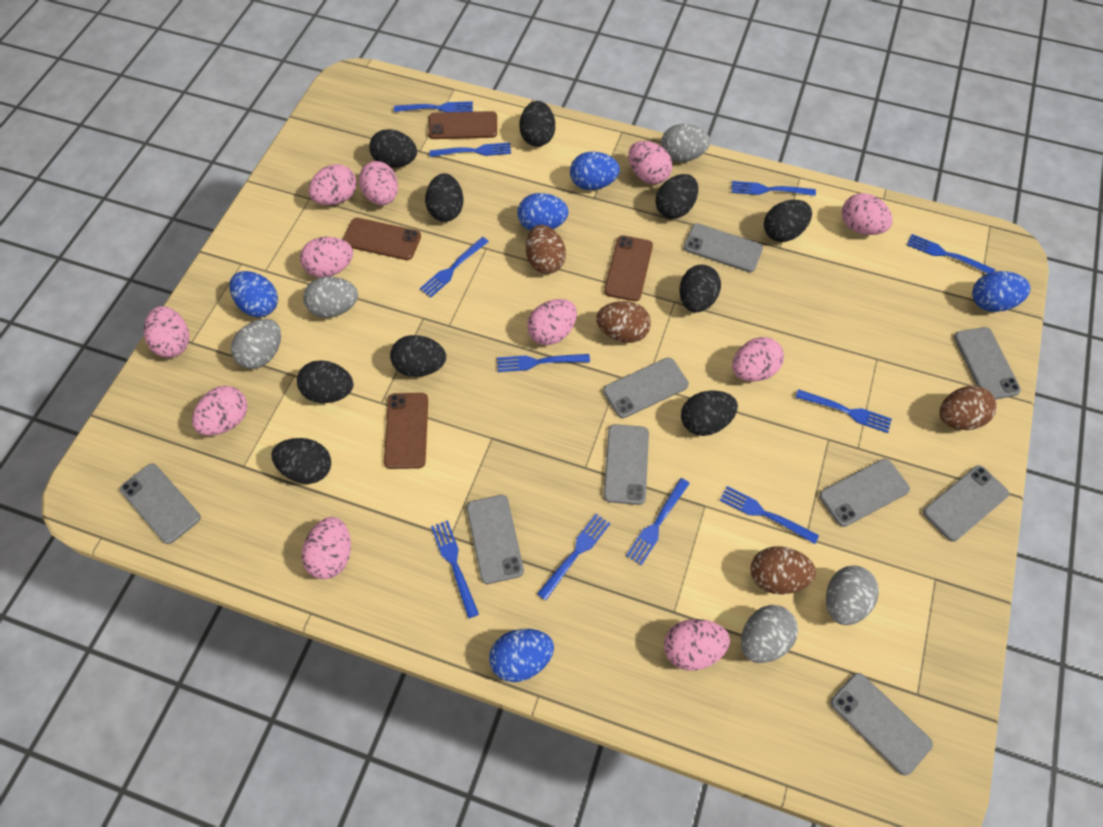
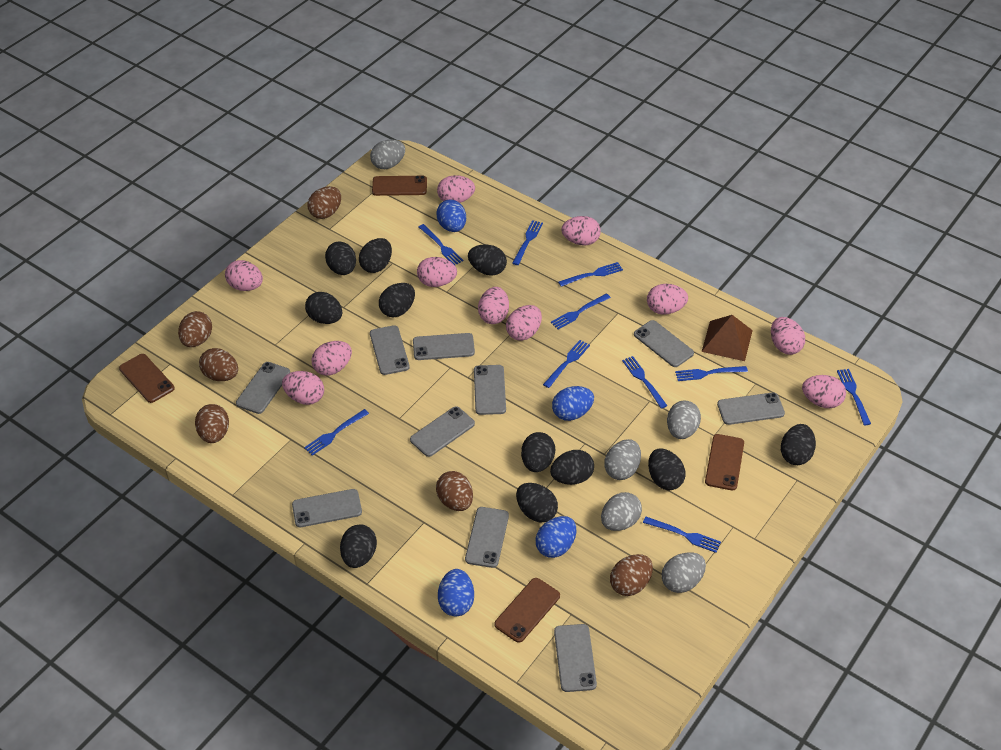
black egg: [271,438,331,484] [297,360,354,403] [369,129,417,168] [390,335,446,377] [425,173,463,222] [520,101,555,147] [655,174,698,219] [679,265,721,312] [681,391,738,436] [764,200,812,242] = 10 -> [305,292,342,324] [325,242,356,275] [340,524,377,568] [359,238,392,273] [379,283,415,317] [468,244,507,276] [516,483,558,523] [521,432,555,472] [550,450,594,485] [648,448,686,490] [781,424,816,465] = 11
blue egg: [230,271,278,317] [489,629,554,682] [517,193,569,231] [570,151,620,190] [972,271,1031,312] = 5 -> [436,200,466,232] [438,569,474,616] [535,516,576,558] [552,386,594,421] = 4
blue fork: [394,101,473,112] [420,237,489,297] [430,142,511,157] [431,520,479,619] [497,354,590,372] [537,514,610,600] [626,478,690,565] [720,486,819,544] [732,181,816,196] [796,389,892,433] [907,234,995,274] = 11 -> [304,409,369,456] [419,224,464,265] [512,220,543,265] [543,340,590,388] [551,293,611,329] [558,262,623,287] [622,356,667,409] [643,516,721,553] [675,366,748,381] [837,369,871,425] = 10
brown egg: [526,225,566,274] [596,301,651,343] [751,546,816,594] [939,386,997,430] = 4 -> [178,311,212,347] [195,404,229,443] [199,348,238,381] [308,186,341,219] [436,471,473,511] [610,554,653,596] = 6
brown pyramid: none = 0 -> [702,315,753,361] = 1
grey phone: [120,463,201,544] [467,495,524,584] [603,358,689,418] [604,424,649,505] [684,224,763,272] [819,459,910,527] [831,673,933,775] [923,465,1009,542] [954,327,1021,399] = 9 -> [236,362,290,414] [292,489,362,527] [370,325,410,375] [410,406,475,457] [413,333,475,360] [465,507,509,568] [474,365,506,415] [554,624,597,692] [634,320,694,367] [717,393,785,425] = 10

